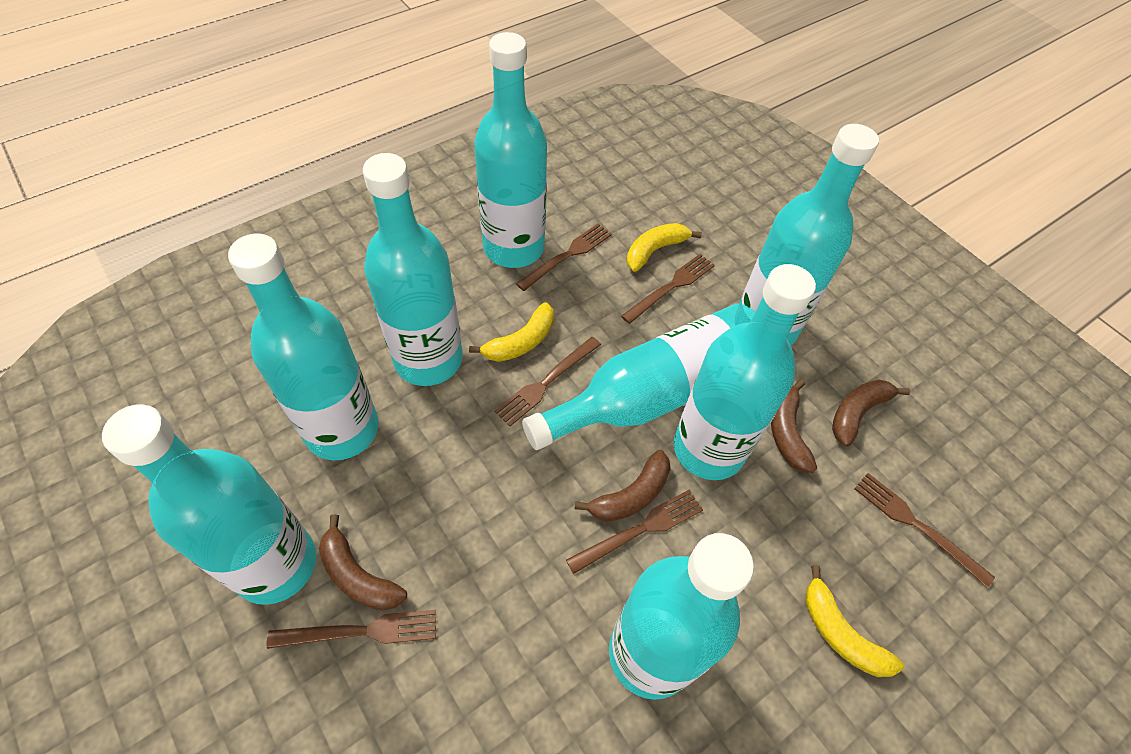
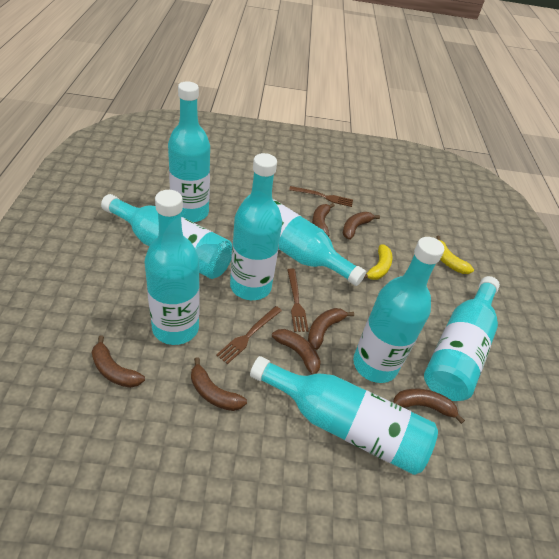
brown banana: [319,514,407,611] [575,450,671,522] [771,379,817,473] [832,380,910,446] = 4 -> [91,336,145,388] [191,357,247,411] [272,329,321,375] [308,308,354,350] [312,203,335,237] [343,212,380,240] [393,389,465,424] = 7
brown fork: [267,610,436,649] [494,337,601,426] [516,224,612,291] [566,490,703,574] [621,254,715,324] [854,473,995,588] = 6 -> [216,306,282,364] [287,268,309,332] [289,186,353,207] = 3
yellow banana: [469,302,554,362] [627,223,702,272] [805,565,904,677] = 3 -> [364,244,393,280] [436,236,474,274] = 2

